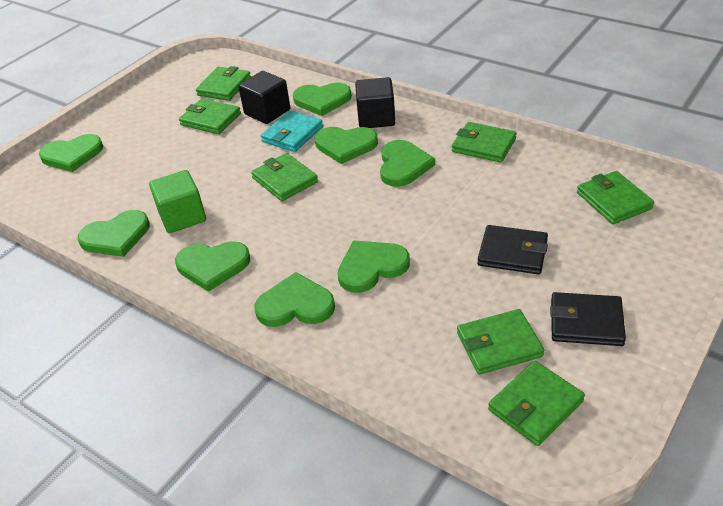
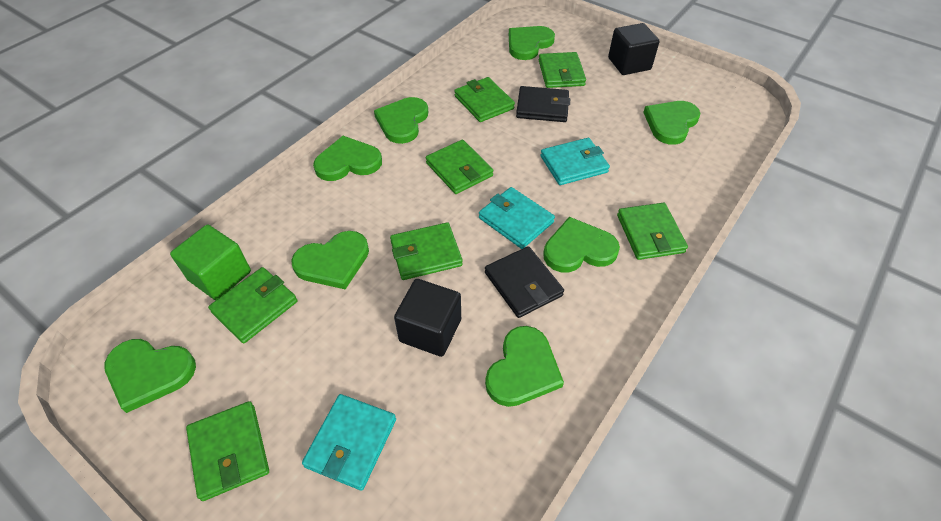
turquoise wallet: [261,110,323,152] = 1 -> [302,394,396,490] [479,187,555,249] [541,138,610,185] = 3

